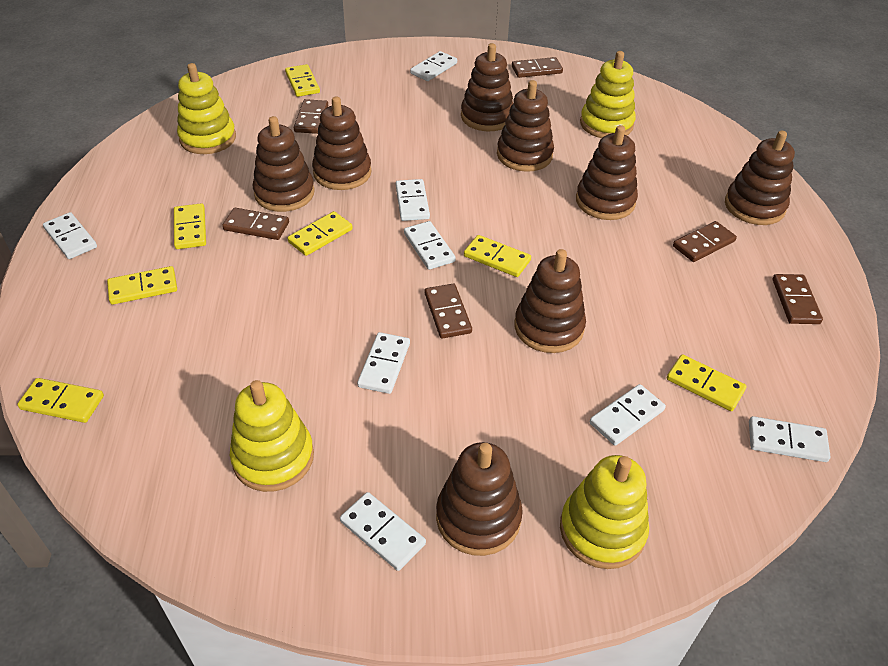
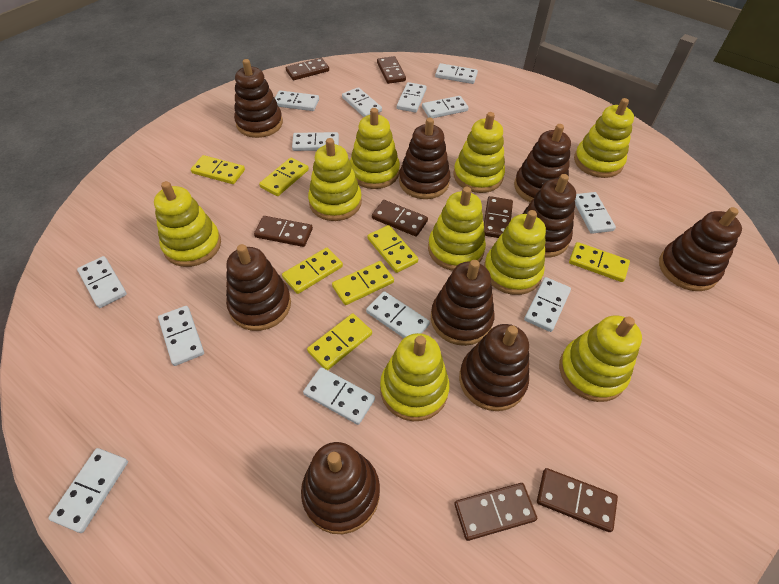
brown domino: [222,208,289,240] [294,99,328,134] [425,284,472,339] [512,57,563,78] [673,221,737,262] [773,274,823,324] = 6 -> [254,216,313,247] [286,58,329,80] [372,200,428,237] [377,56,406,84] [454,483,537,541] [484,196,513,238] [537,468,618,532] = 7
brown stacking toy: [253,116,315,212] [312,97,372,190] [436,442,523,556] [461,43,514,131] [497,80,554,172] [515,249,586,353] [576,125,638,220] [725,131,795,225] = 8 -> [226,244,291,331] [234,59,283,138] [301,442,380,534] [399,118,450,199] [431,260,495,346] [459,324,529,411] [514,124,571,202] [523,174,576,258] [659,207,742,291] = 9
white domino: [43,212,97,259] [340,492,426,571] [357,332,410,394] [396,179,430,221] [404,221,456,270] [410,51,457,81] [590,384,666,446] [749,416,831,462] = 8 -> [48,448,128,533] [77,256,127,308] [158,306,204,366] [275,90,319,111] [292,132,339,151] [303,367,375,425] [342,87,382,117] [366,291,430,338] [397,82,427,113] [422,96,469,118] [435,63,478,84] [524,277,571,332] [575,192,616,234] = 13
yellow stacking toy: [177,63,236,154] [230,380,314,492] [560,455,649,569] [580,51,636,138] = 4 -> [154,181,221,267] [308,138,362,221] [350,108,400,189] [380,333,450,421] [428,187,486,271] [454,112,505,193] [484,210,546,295] [559,315,642,402] [574,98,634,178] = 9

